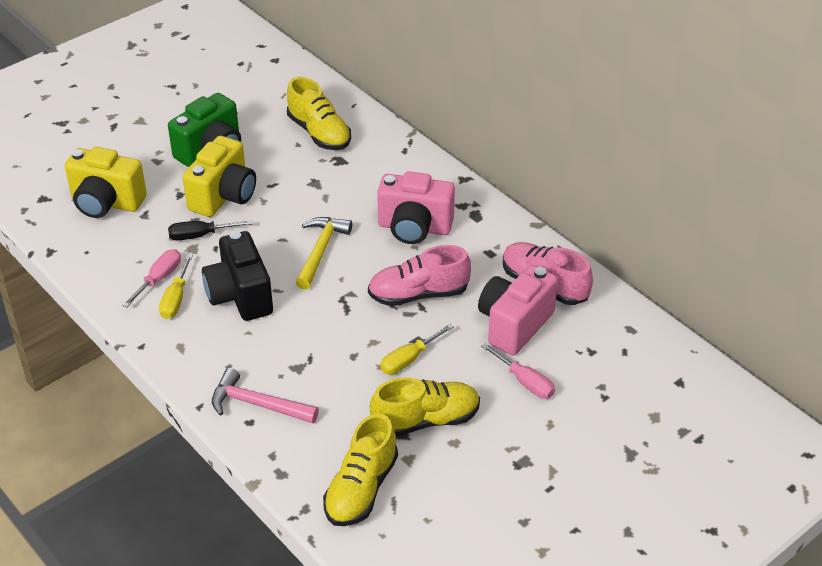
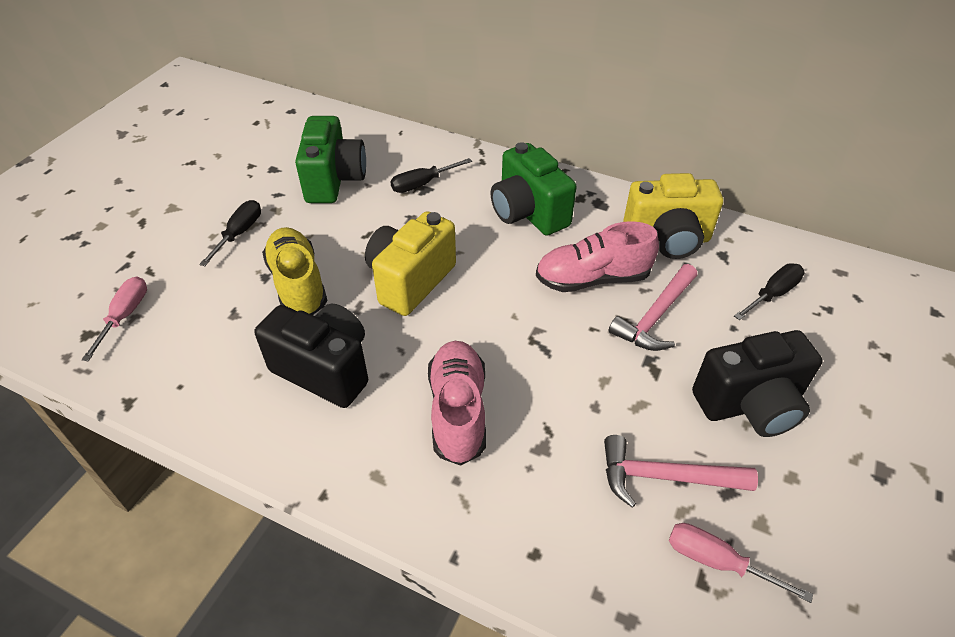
black camera: [202,231,273,321] = 1 -> [254,303,368,408] [692,330,822,437] = 2
black screwdriver: [168,220,253,240] = 1 -> [199,200,261,266] [390,158,472,193] [734,263,804,320] = 3
green camera: [168,93,241,167] = 1 -> [295,116,366,203] [491,142,577,236] = 2
pink camera: [377,171,455,244] [478,265,558,356] = 2 -> none = 0
pink hammer: [212,368,319,423] = 1 -> [604,435,758,508] [608,264,697,351] = 2
yellow hammer: [296,217,352,290] = 1 -> none = 0
yellow screwdriver: [159,254,193,319] [380,324,454,375] = 2 -> none = 0
yellow shoe: [287,77,351,150] [323,414,398,526] [370,377,480,436] = 3 -> [262,227,327,315] = 1

